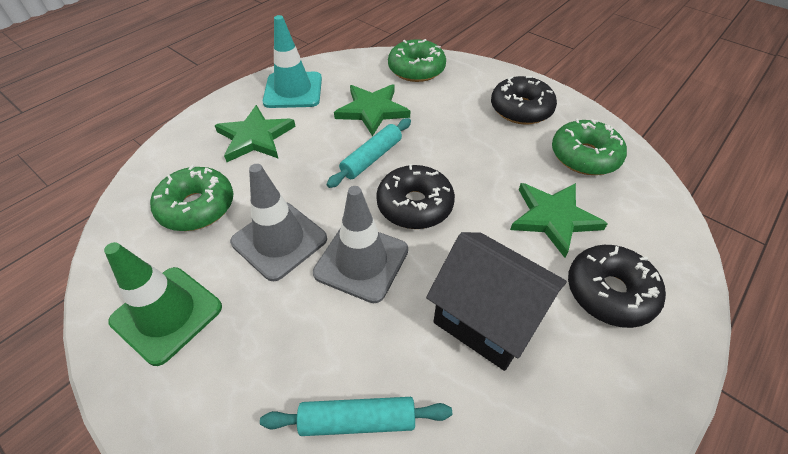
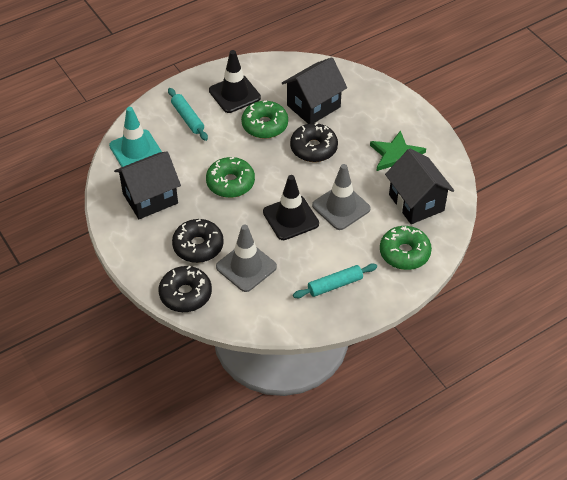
black house: [426,232,567,371] = 1 -> [114,151,181,219] [282,57,347,124] [385,149,454,224] = 3
black traffic cone: none = 0 -> [209,50,261,113] [263,175,319,240] = 2
green star: [214,105,296,162] [334,84,410,136] [510,183,608,258] = 3 -> [370,130,426,171] = 1
green traffic cone: [104,242,222,366] = 1 -> none = 0

